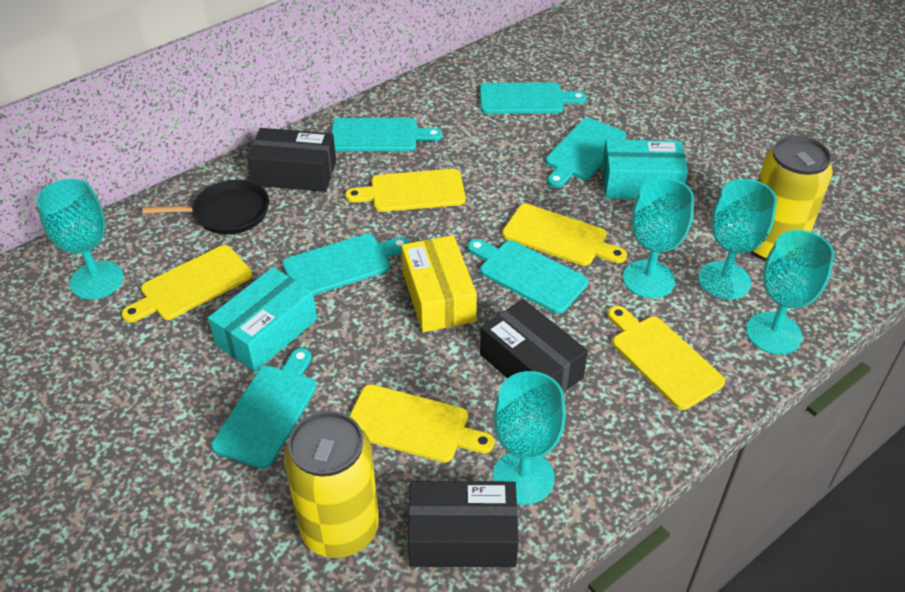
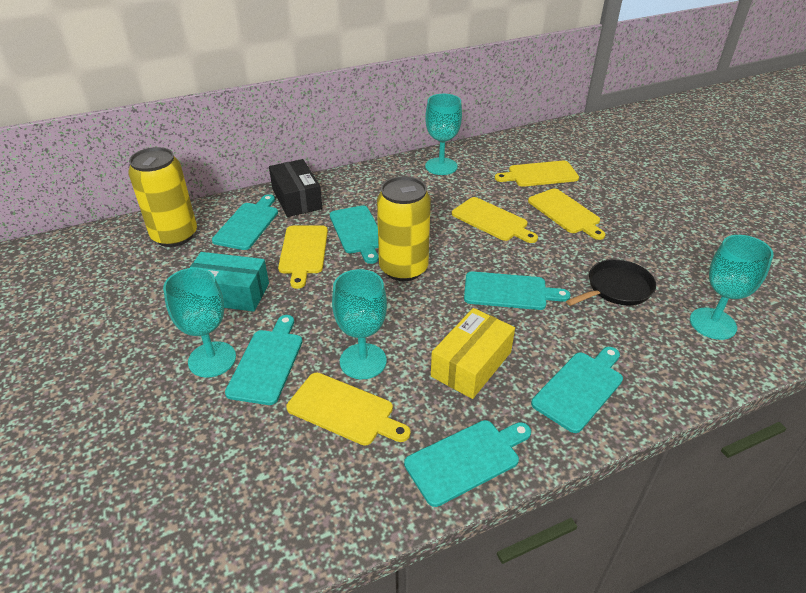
black box: [247,128,336,192] [408,481,519,567] [480,299,588,392] = 3 -> [269,159,322,217] = 1
turquoise box: [208,267,317,372] [602,139,688,199] = 2 -> [190,252,269,312] = 1
turquoise goblet: [36,179,124,300] [493,371,566,505] [623,178,694,298] [698,179,777,300] [746,230,834,355] = 5 -> [163,268,236,377] [332,269,387,379] [425,94,462,175] [690,235,774,340] = 4

